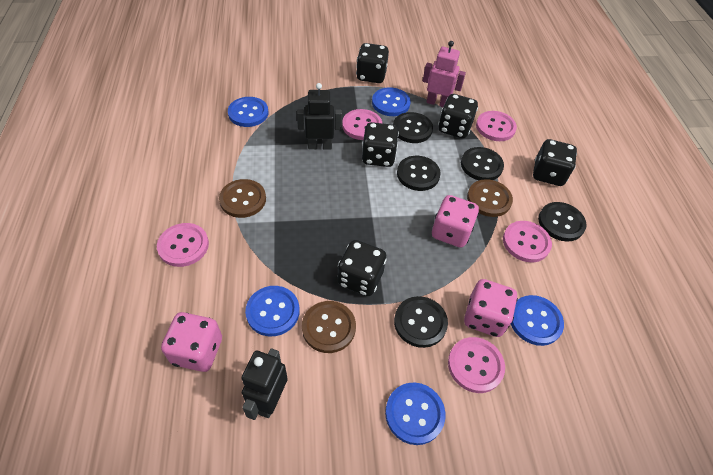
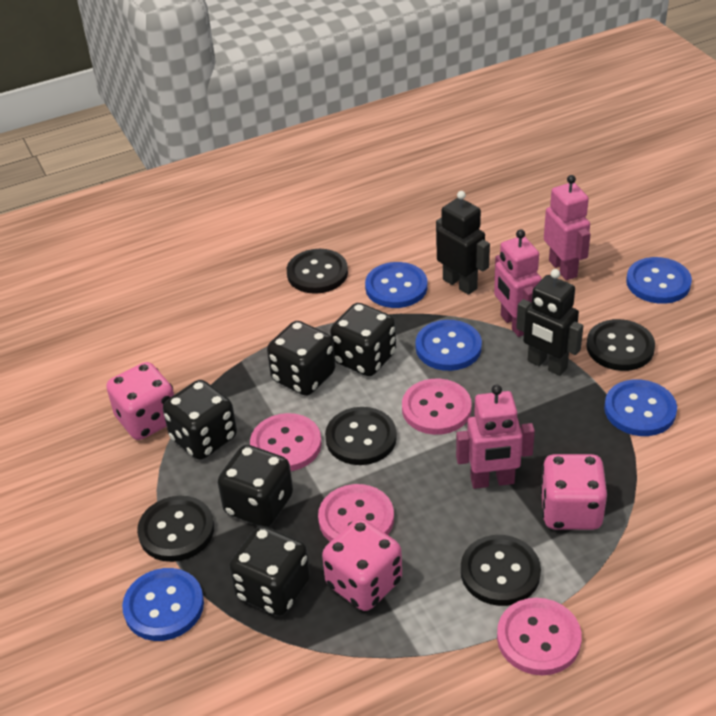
brown button: [219,179,266,218] [302,301,356,353] [467,179,513,217] = 3 -> none = 0
pink button: [157,223,209,267] [342,109,382,140] [448,337,505,393] [476,111,517,141] [503,221,552,262] = 5 -> [250,413,322,471] [318,484,394,542] [402,379,472,435] [497,598,582,675] = 4
pink robot: [423,41,466,107] = 1 -> [456,385,535,489] [494,229,542,337] [544,175,591,280] = 3

